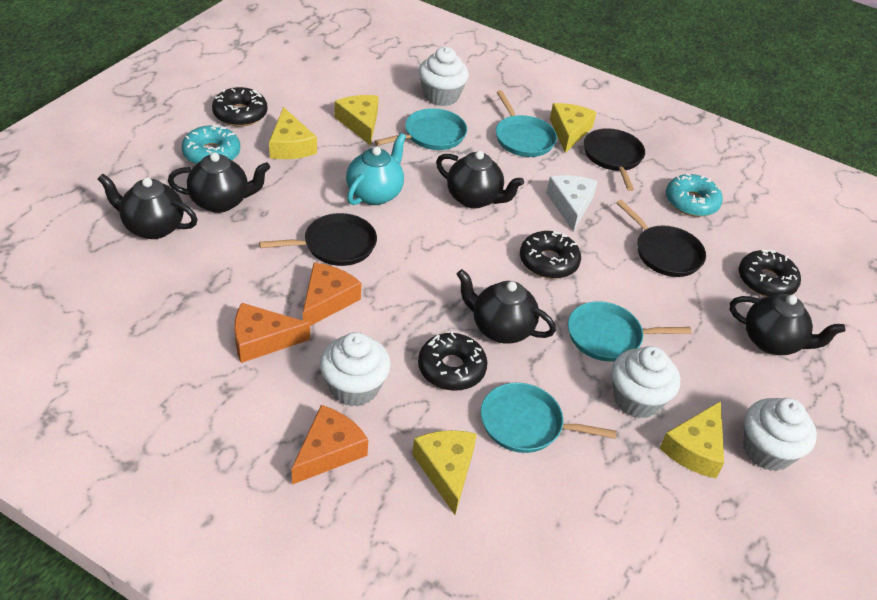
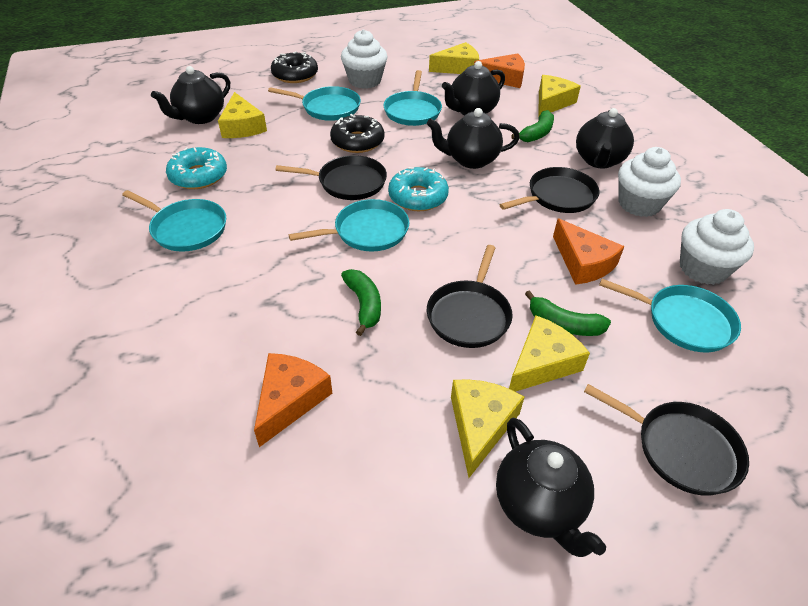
black donut: [212,87,267,126] [418,331,487,391] [520,230,581,279] [739,249,801,297] = 4 -> [271,51,318,83] [330,114,384,153] = 2
black pan: [259,213,377,266] [584,128,645,191] [617,200,706,277] = 3 -> [276,155,387,200] [427,245,513,348] [500,167,600,213] [584,384,749,496] = 4
green banana: none = 0 -> [341,269,381,336] [511,110,554,142] [525,290,611,336] = 3
turquoise pan: [374,108,467,150] [480,383,617,453] [496,90,557,157] [568,301,691,362] = 4 -> [122,190,226,252] [268,86,361,121] [289,199,409,252] [384,70,442,126] [599,279,741,352] = 5
turquoise teapot: [346,133,406,205] = 1 -> none = 0
white cheese: [546,175,598,232] = 1 -> none = 0
white cupcake: [320,332,391,407] [419,47,469,106] [612,346,680,418] [743,398,817,471] = 4 -> [341,29,388,89] [618,147,681,217] [680,209,754,285] = 3

